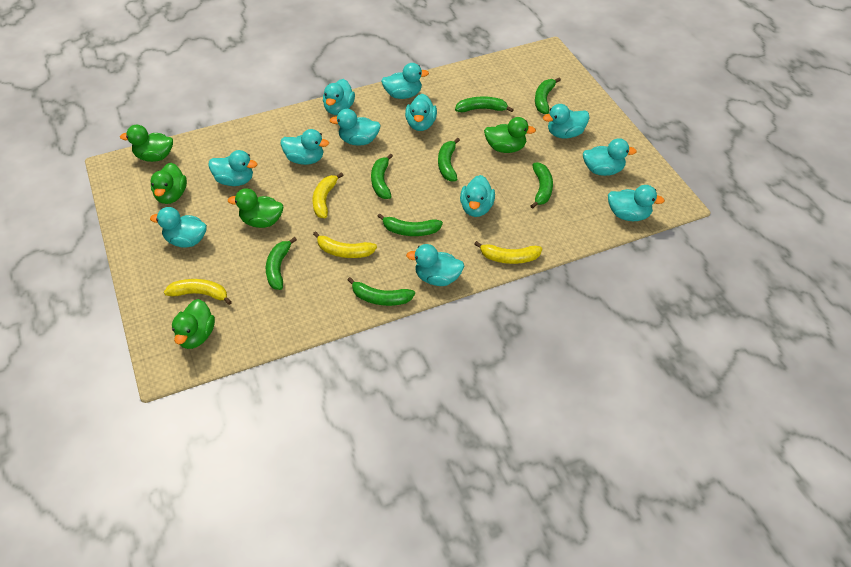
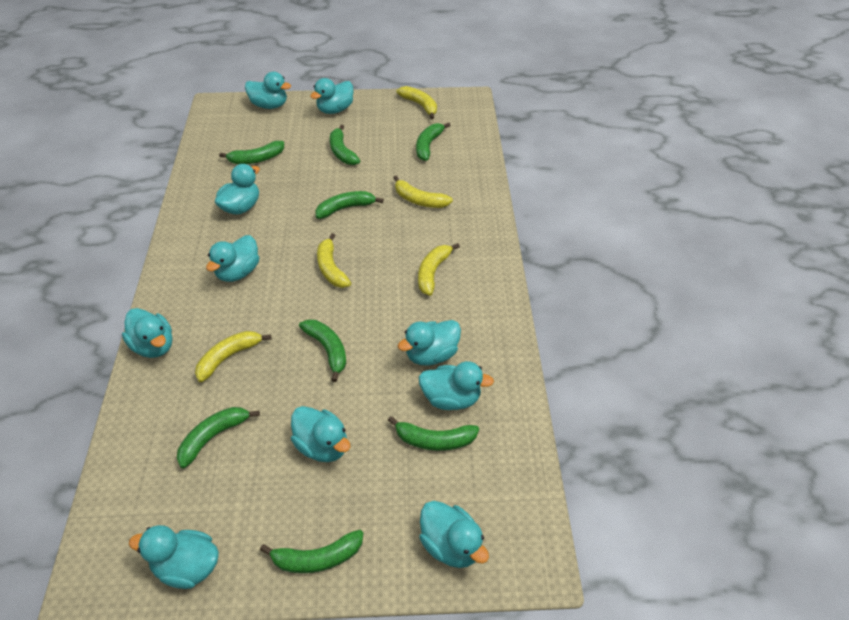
green duck: [120,125,173,162] [151,163,187,204] [172,299,215,349] [228,188,283,228] [484,117,536,153] = 5 -> none = 0
turquoise duck: [150,207,207,248] [208,150,257,186] [281,129,329,165] [323,79,355,115] [329,109,381,146] [381,63,429,99] [405,94,437,131] [406,244,464,286] [460,175,495,217] [543,104,590,138] [583,138,637,176] [608,185,665,221] = 12 -> [122,308,172,358] [129,525,219,589] [206,235,259,282] [215,164,260,214] [245,72,291,109] [291,406,351,462] [310,78,353,114] [398,320,461,366] [419,361,494,410] [419,501,489,568] = 10
yellow banana: [164,279,232,305] [312,172,344,219] [313,231,377,258] [474,241,542,264] = 4 -> [195,331,272,382] [317,233,351,288] [393,175,453,208] [396,86,437,119] [418,243,460,296] = 5

